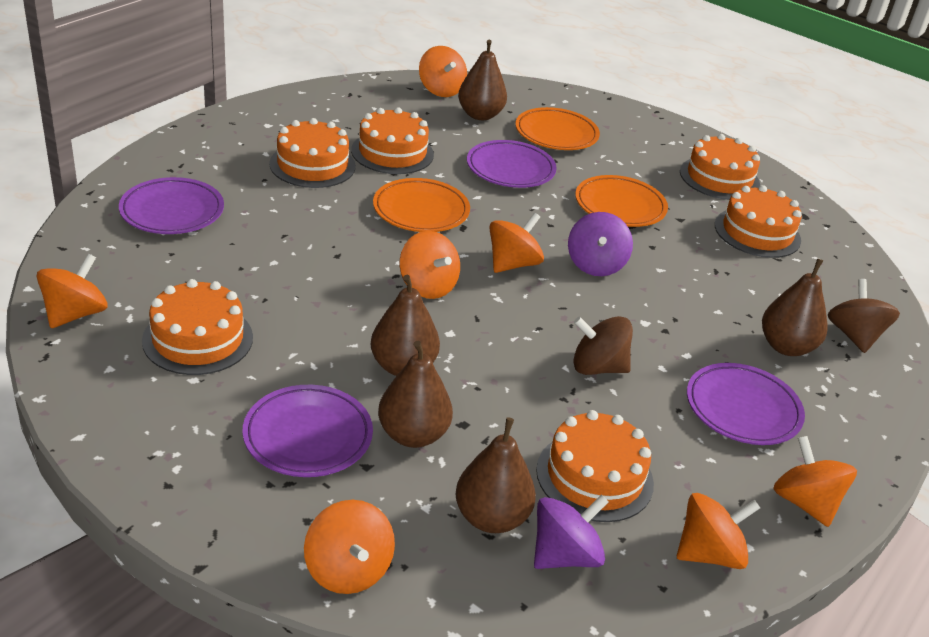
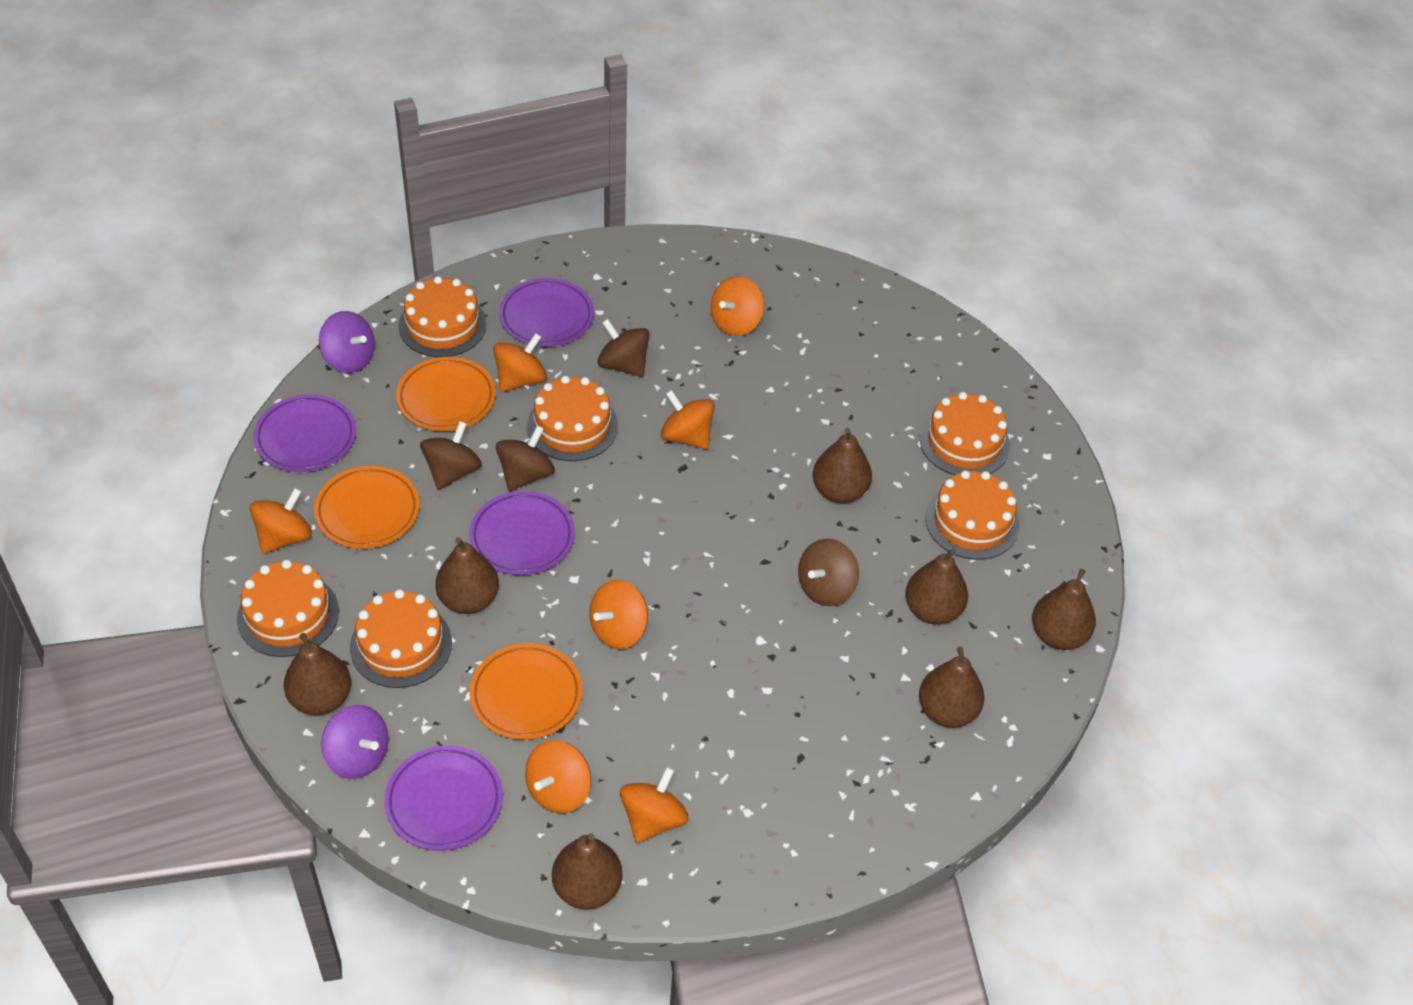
brown pear: [371,275,440,376] [378,341,453,448] [455,417,536,533] [458,40,507,120] [762,258,828,356] = 5 -> [284,633,351,715] [435,537,499,614] [552,833,623,910] [813,428,872,503] [905,549,968,625] [919,647,985,728] [1032,569,1096,650] = 7
brown spinning top: [573,316,633,375] [828,279,900,353] = 2 -> [420,421,482,489] [496,425,555,491] [598,319,650,377] [798,539,859,606] = 4

